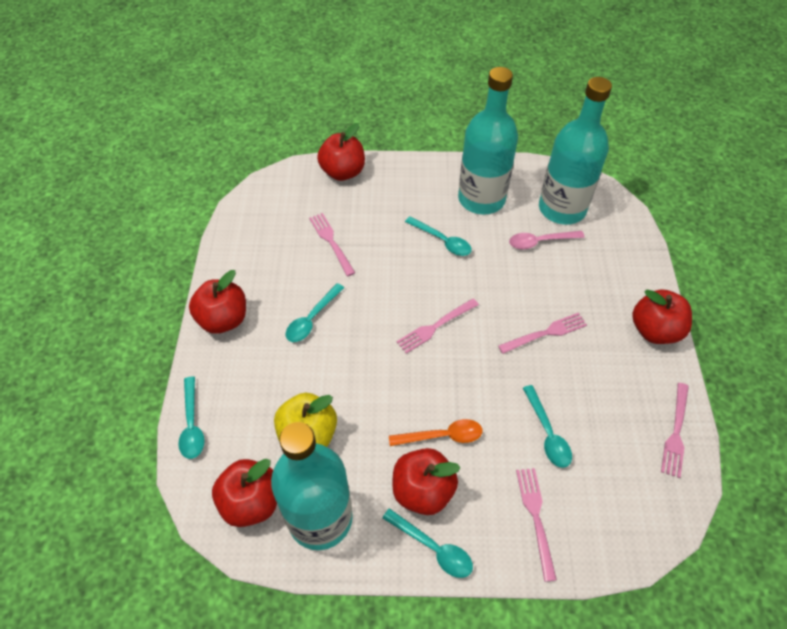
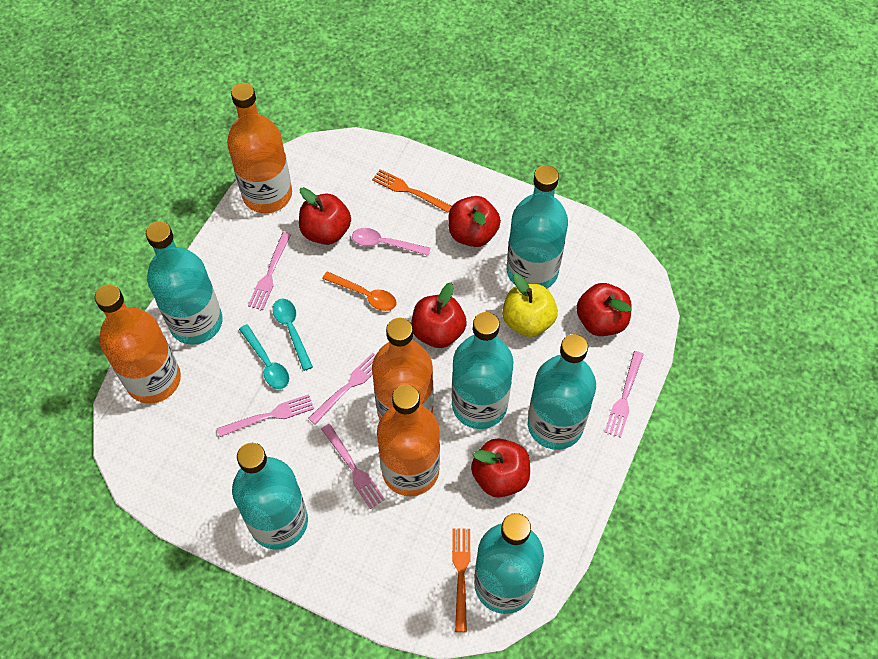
orange bottle: none = 0 -> [95,284,181,404] [227,83,292,213] [372,318,434,420] [377,385,440,496] = 4
orange fork: none = 0 -> [372,169,452,213] [452,528,470,632] = 2
turquoise bottle: [271,422,353,550] [458,67,518,215] [539,77,612,225] = 3 -> [146,221,223,345] [232,443,308,550] [452,312,513,429] [474,513,544,614] [507,165,568,288] [528,334,596,450] = 6
turquoise spoon: [178,377,205,459] [286,283,344,342] [382,508,473,578] [405,216,472,256] [523,385,572,468] = 5 -> [239,324,289,389] [273,299,313,371] = 2

